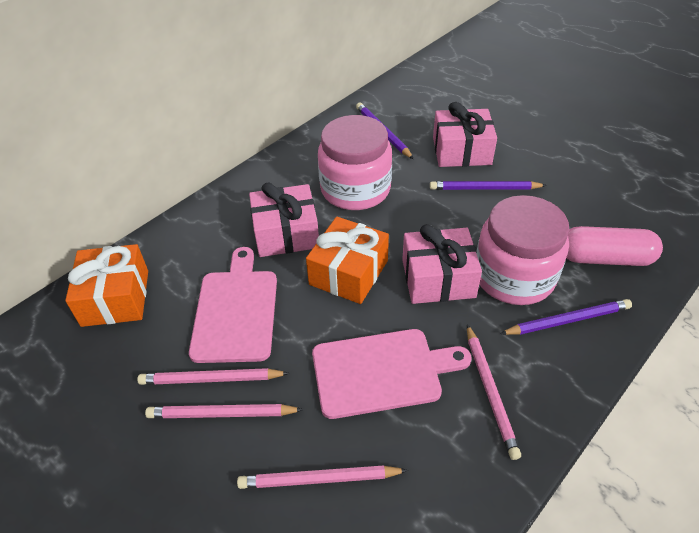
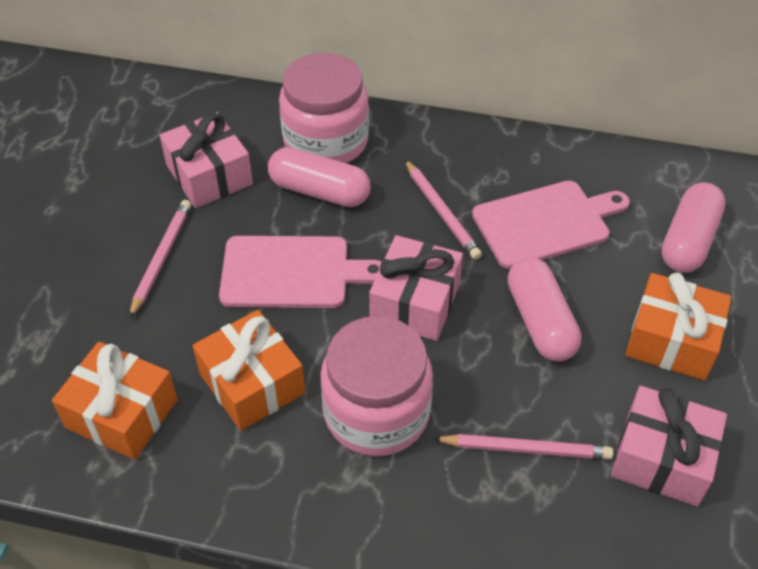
orange gift: [65,244,148,327] [306,217,389,304] = 2 -> [52,342,178,460] [193,310,305,431] [625,273,731,381] = 3
pink capsule: [566,226,663,266] = 1 -> [268,147,371,207] [508,257,581,362] [661,182,726,273] = 3
pink pencil: [137,368,289,385] [145,404,304,419] [237,465,408,489] [467,324,521,460] = 4 -> [129,200,191,319] [405,160,482,260] [433,434,613,460] = 3
purple pencil: [356,103,413,159] [430,181,547,190] [500,299,632,335] = 3 -> none = 0

